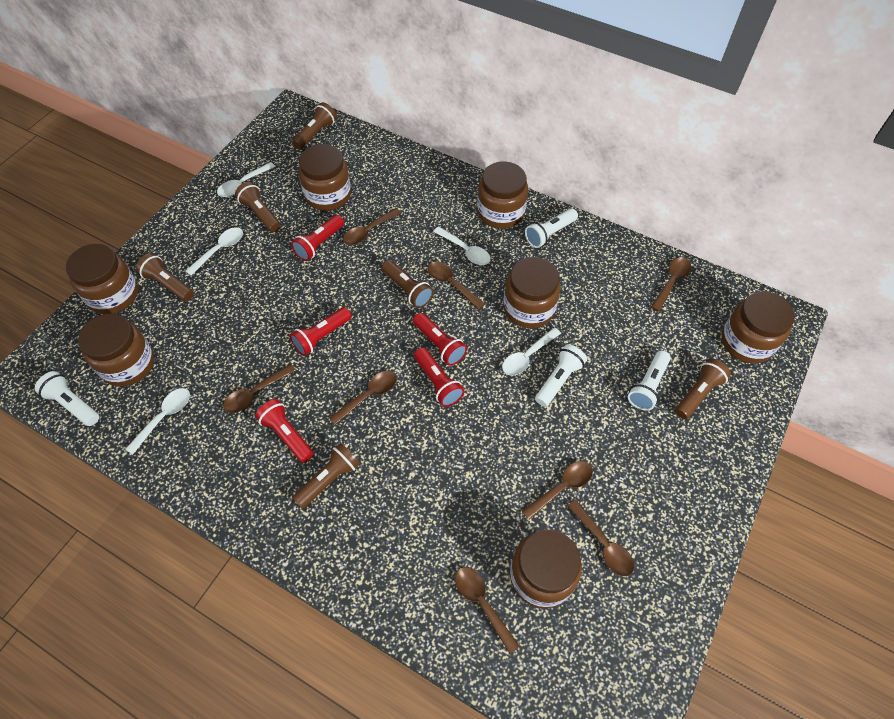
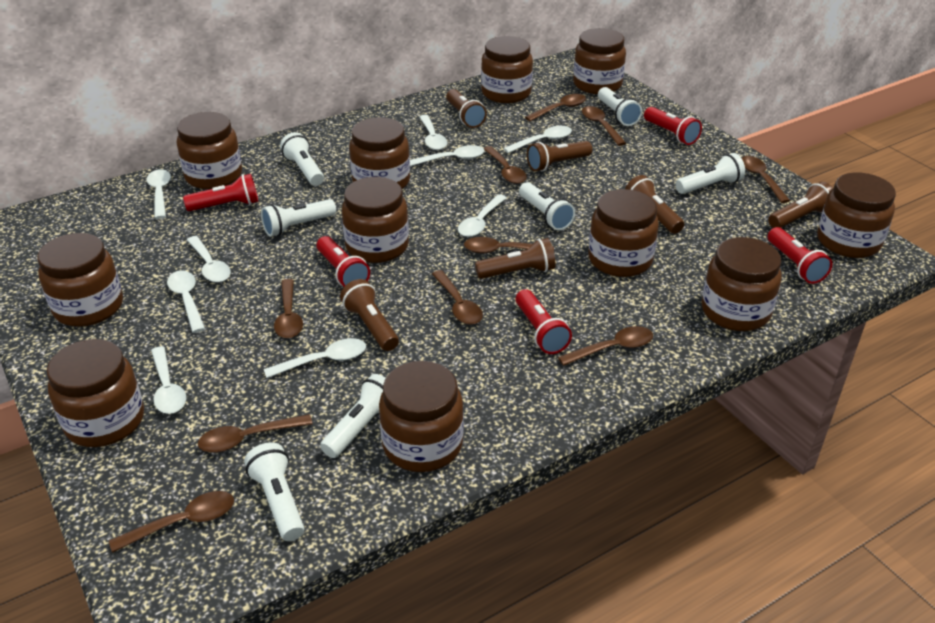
brown jar: [66,244,138,314] [78,314,154,387] [298,144,351,211] [477,161,528,229] [503,257,561,328] [510,529,582,609] [722,291,795,363] = 7 -> [37,233,123,327] [47,339,144,447] [177,112,242,189] [342,177,409,263] [349,117,410,189] [379,361,464,472] [481,36,533,103] [573,28,626,94] [588,189,659,277] [701,237,782,331] [817,173,896,258] = 11
brown spoon: [223,364,296,413] [329,371,397,425] [343,208,401,245] [428,262,485,309] [455,567,519,654] [522,461,593,520] [568,500,634,576] [651,257,691,312] = 8 -> [109,491,234,553] [198,414,313,453] [274,279,303,338] [432,270,483,325] [464,237,554,254] [483,146,527,184] [525,94,586,121] [558,326,653,366] [582,106,626,146] [742,156,790,203] = 10
white flashlight: [35,371,99,426] [525,208,578,248] [535,344,587,407] [628,351,671,411] = 4 -> [244,442,304,541] [261,199,336,237] [280,132,324,186] [320,374,386,458] [519,182,575,230] [598,87,642,126] [676,153,745,194] = 7
white spoon: [125,388,190,455] [186,227,243,276] [217,162,275,197] [433,226,491,265] [502,328,561,376] = 5 -> [147,169,171,219] [151,346,186,414] [167,270,205,333] [187,236,231,282] [264,338,366,378] [410,145,485,166] [419,115,447,150] [458,194,507,237] [503,126,572,153] = 9

